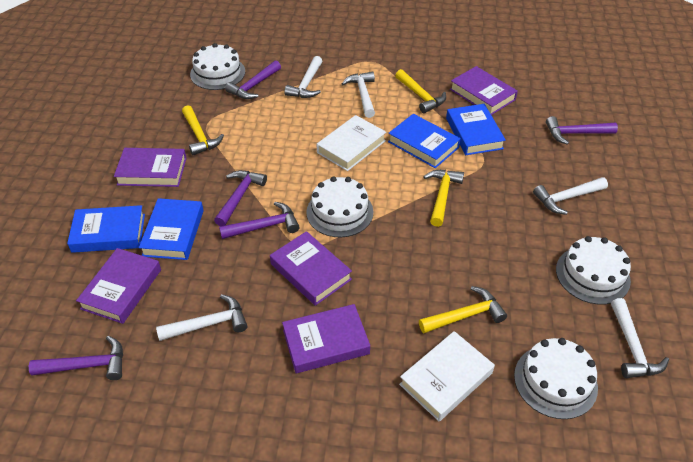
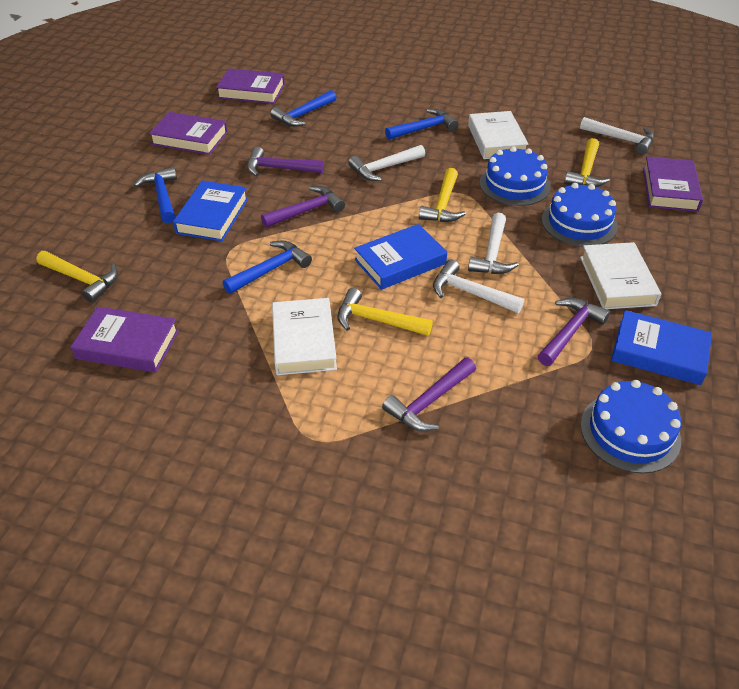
blue book: [67,205,145,253] [139,198,204,260] [388,114,461,168] [446,104,506,155] = 4 -> [173,181,248,241] [354,224,447,290] [611,310,712,385] = 3
blue cake: none = 0 -> [480,146,551,206] [542,183,618,247] [580,380,681,473] = 3
blue hammer: none = 0 -> [134,167,177,223] [223,241,312,294] [270,90,336,127] [385,109,458,140] = 4
purple book: [76,248,161,324] [114,148,186,187] [270,231,352,306] [282,304,370,373] [450,66,518,115] = 5 -> [71,307,179,372] [149,112,228,155] [216,68,285,104] [643,157,703,212] = 4
purple hammer: [29,336,123,380] [214,170,267,226] [219,202,299,239] [225,60,281,99] [546,116,618,145] = 5 -> [247,147,324,176] [261,186,345,228] [382,357,476,431] [538,298,610,366] = 4
white book: [317,115,386,171] [399,331,495,421] = 2 -> [272,298,337,375] [468,111,529,159] [580,242,661,309] = 3
white cake: [190,43,245,90] [306,176,373,237] [514,338,598,419] [556,236,631,305] = 4 -> none = 0
white hammer: [156,294,247,341] [284,56,322,98] [342,72,375,118] [533,177,608,215] [611,298,669,378] = 5 -> [348,145,425,181] [433,260,524,313] [468,213,519,274] [580,117,654,155] = 4

